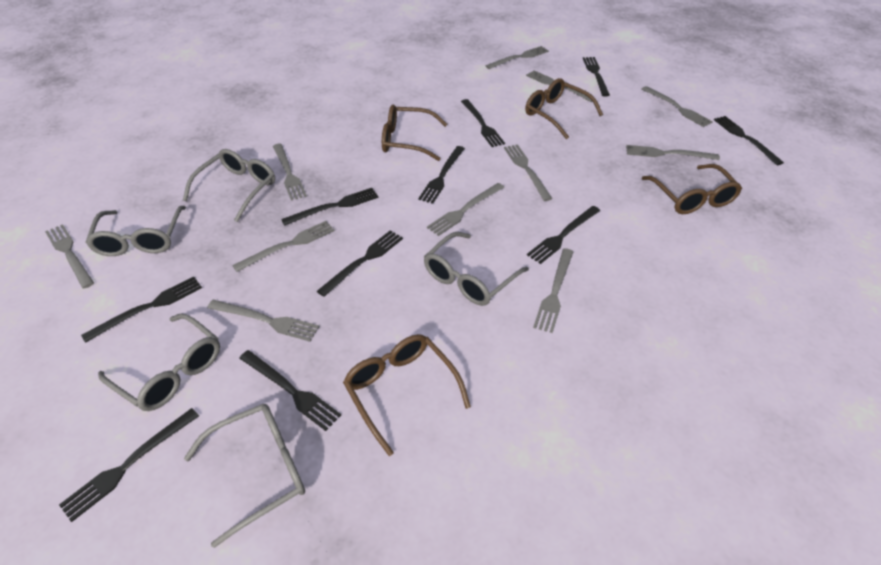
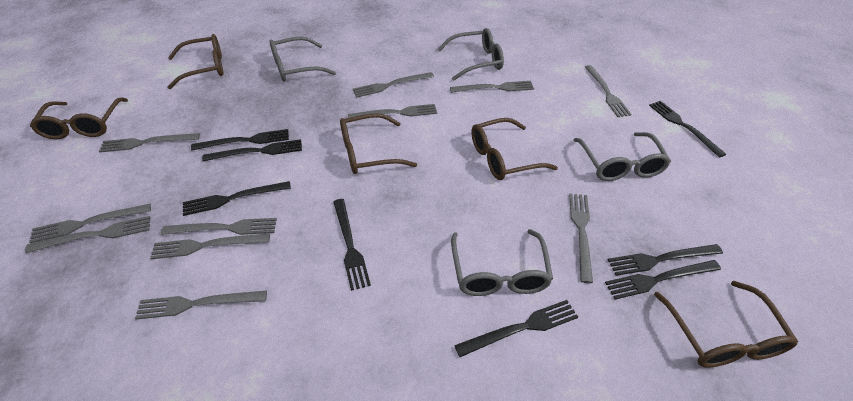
black fork: [59,408,199,522] [81,276,202,343] [239,350,341,431] [281,188,379,226] [317,230,403,297] [418,146,465,204] [461,99,505,147] [527,206,600,264] [583,57,610,97] [714,116,784,165] = 10 -> [183,181,291,216] [191,129,289,151] [202,139,302,161] [333,199,371,291] [454,300,578,357] [605,260,721,300] [608,244,723,276] [649,101,726,158] = 8
brown glasses: [343,334,471,456] [382,104,447,161] [525,78,603,139] [642,164,742,214] = 4 -> [30,98,128,139] [167,34,223,89] [340,113,417,174] [471,118,558,180] [654,281,798,368] = 5
grey glasses: [85,206,186,256] [98,313,220,411] [183,149,275,222] [184,404,305,548] [424,232,529,306] = 5 -> [270,37,336,82] [437,28,504,81] [451,229,553,296] [574,132,671,181] = 4

